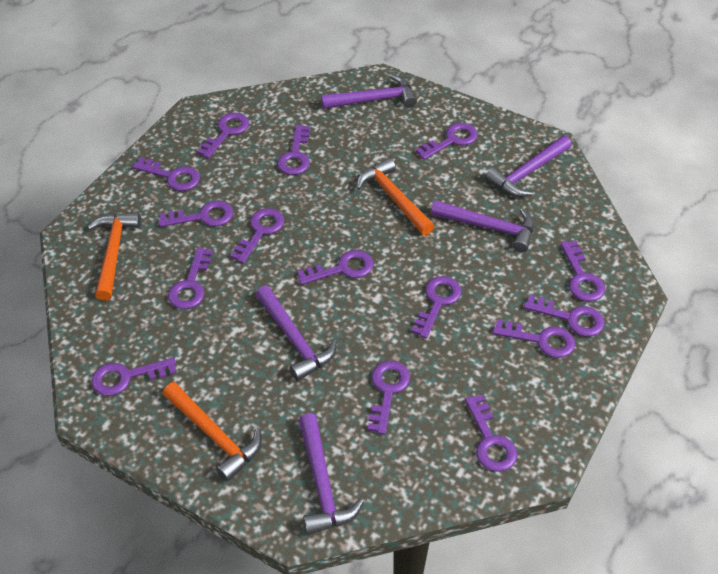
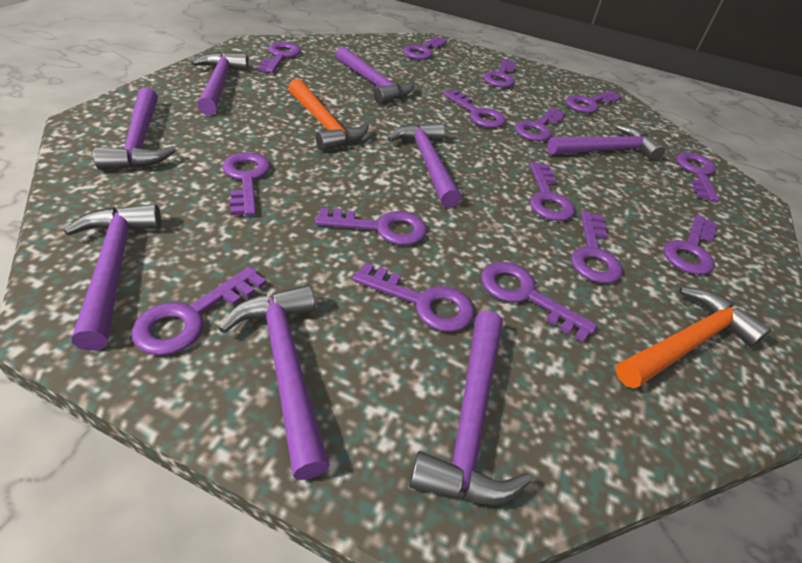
orange hammer: [87,212,141,301] [163,382,262,482] [356,158,434,235] = 3 -> [288,79,369,151] [616,287,771,389] = 2
purple hammer: [256,286,337,381] [299,413,364,535] [321,74,417,109] [431,200,534,253] [485,135,572,197] = 5 -> [64,204,161,351] [93,88,176,170] [191,52,249,115] [219,285,330,480] [336,47,414,104] [387,122,461,207] [409,311,531,505] [547,125,665,161] = 8

